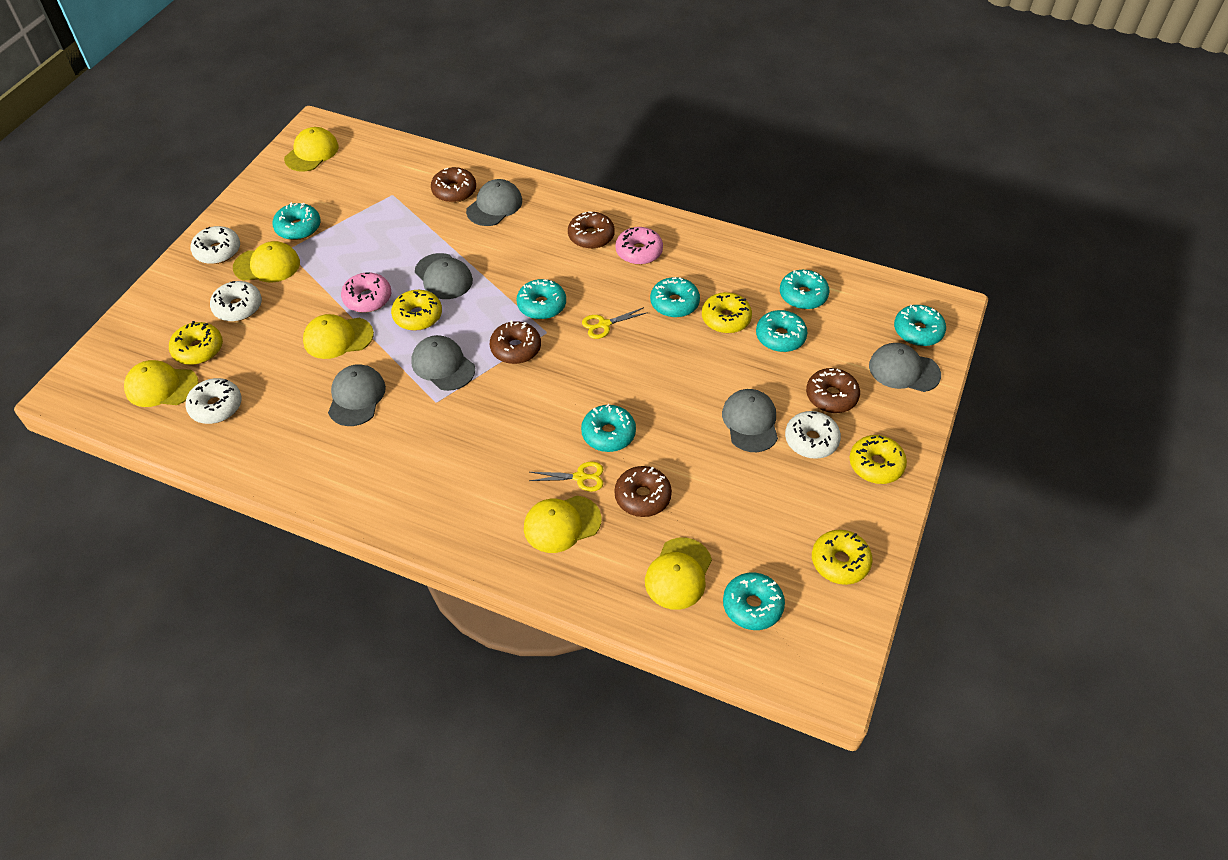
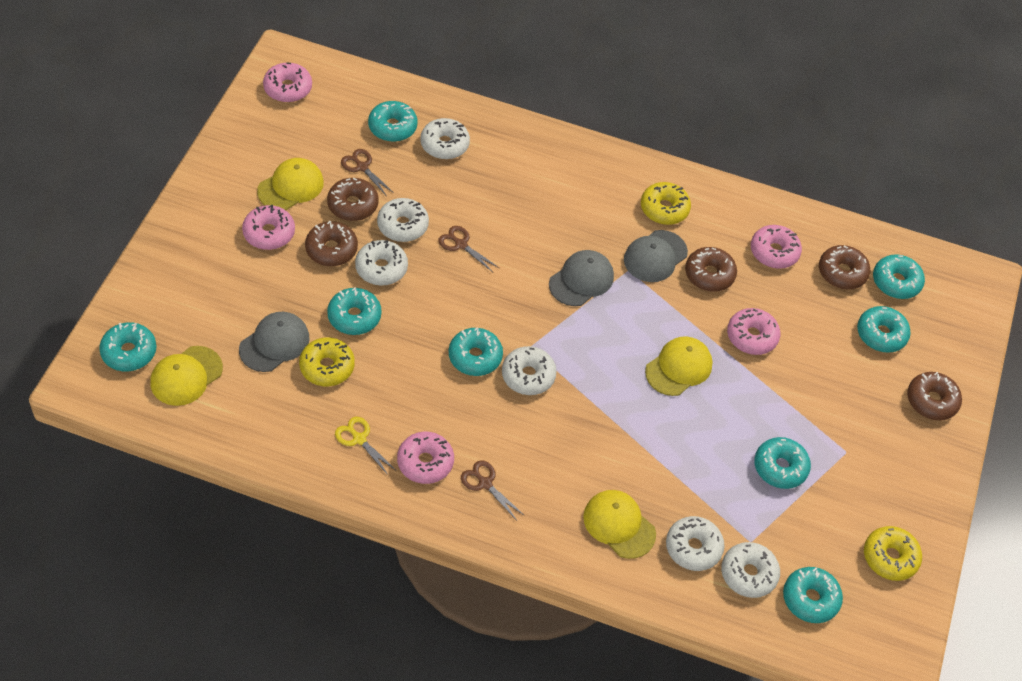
brown scissors: none = 0 -> [341,149,394,195] [438,226,499,272] [461,460,525,521] = 3
grey cap: [328,364,386,426] [412,335,475,391] [415,253,473,299] [466,179,522,226] [722,389,778,452] [869,343,941,392] = 6 -> [239,312,310,372] [549,250,614,306] [624,230,688,282] = 3
pink donut: [341,272,391,313] [616,227,663,265] = 2 -> [242,205,295,250] [263,63,312,102] [397,432,454,484] [727,308,780,355] [751,225,802,269] = 5
white donut: [185,378,242,424] [191,226,240,264] [210,281,262,322] [785,411,841,459] = 4 -> [355,240,408,286] [377,198,429,242] [420,118,470,159] [502,346,557,395] [666,516,725,571] [721,542,780,598] = 6
yellow cap: [124,360,199,407] [233,241,300,283] [284,127,339,172] [303,314,374,359] [524,496,602,553] [645,538,712,610] = 6 -> [150,346,223,406] [257,158,324,210] [583,490,656,559] [645,337,713,396] = 4
yellow donut: [169,321,223,365] [391,290,442,331] [702,292,752,333] [812,530,873,585] [850,435,907,484] = 5 -> [299,337,355,386] [641,182,691,225] [864,526,922,581] = 3
yellow scissors: [529,461,604,492] [582,307,646,339] = 2 -> [335,417,396,475] = 1

